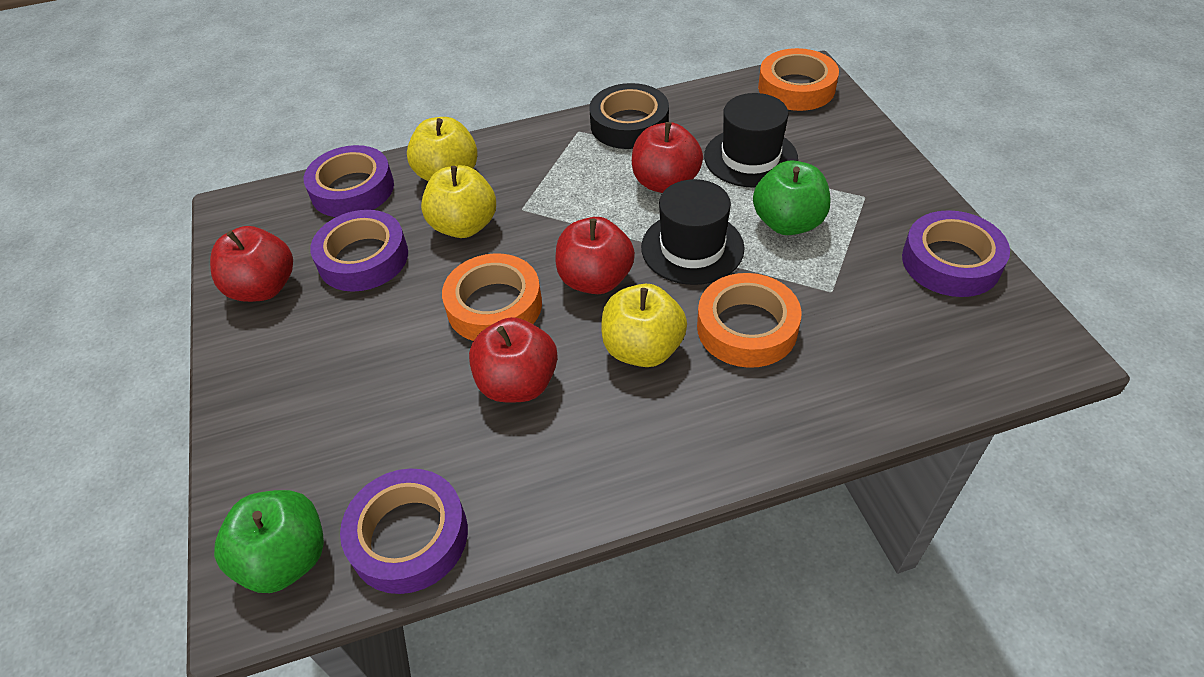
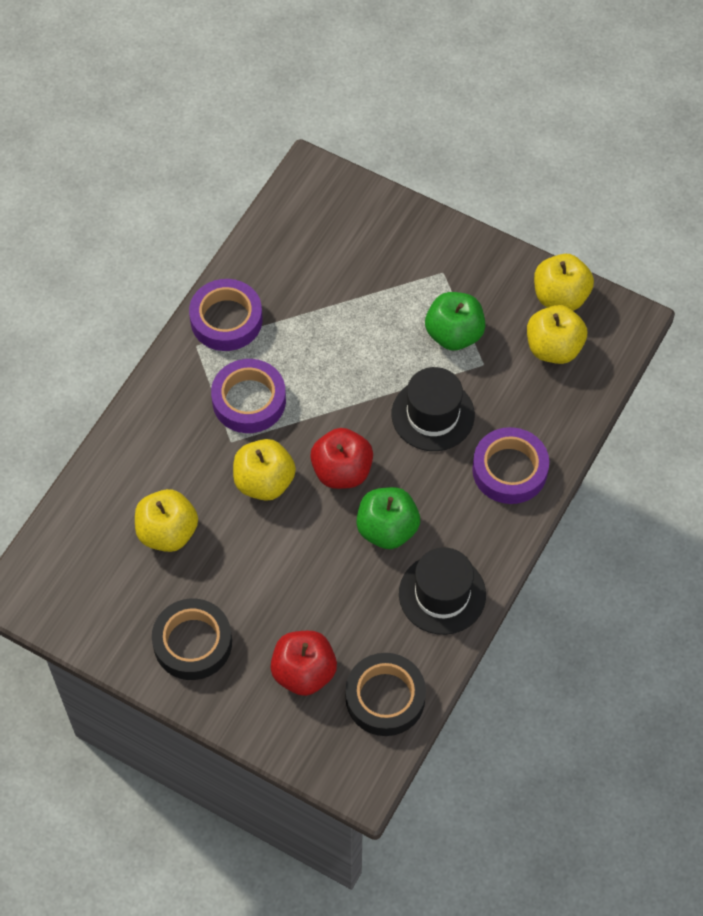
black tape: [589,83,669,149] = 1 -> [152,599,232,680] [345,653,426,736] = 2
orange tape: [442,253,542,341] [697,273,802,368] [758,48,839,111] = 3 -> none = 0
purple tape: [304,145,394,217] [310,210,408,292] [340,468,468,594] [902,210,1010,297] = 4 -> [189,279,263,351] [211,359,286,433] [472,427,549,504] = 3
red apple: [210,226,293,302] [469,317,558,403] [556,217,635,294] [632,122,703,193] = 4 -> [270,631,337,696] [310,428,373,489] = 2
yellow apple: [407,117,478,181] [421,165,496,238] [601,284,687,367] = 3 -> [135,489,198,552] [233,439,296,501] [527,305,587,364] [534,254,594,311] = 4

